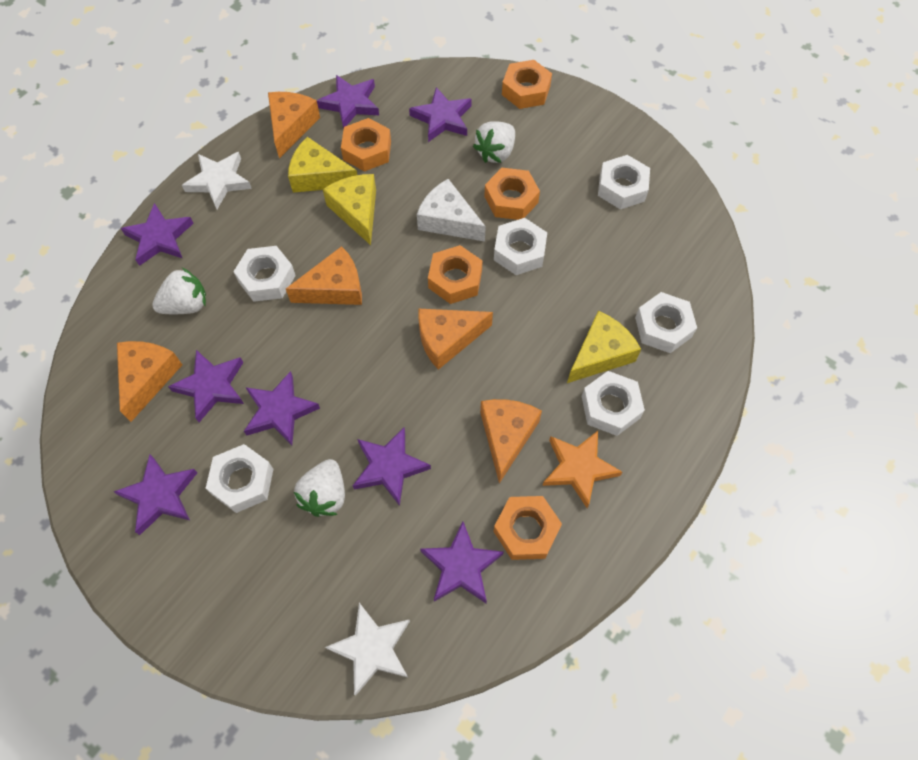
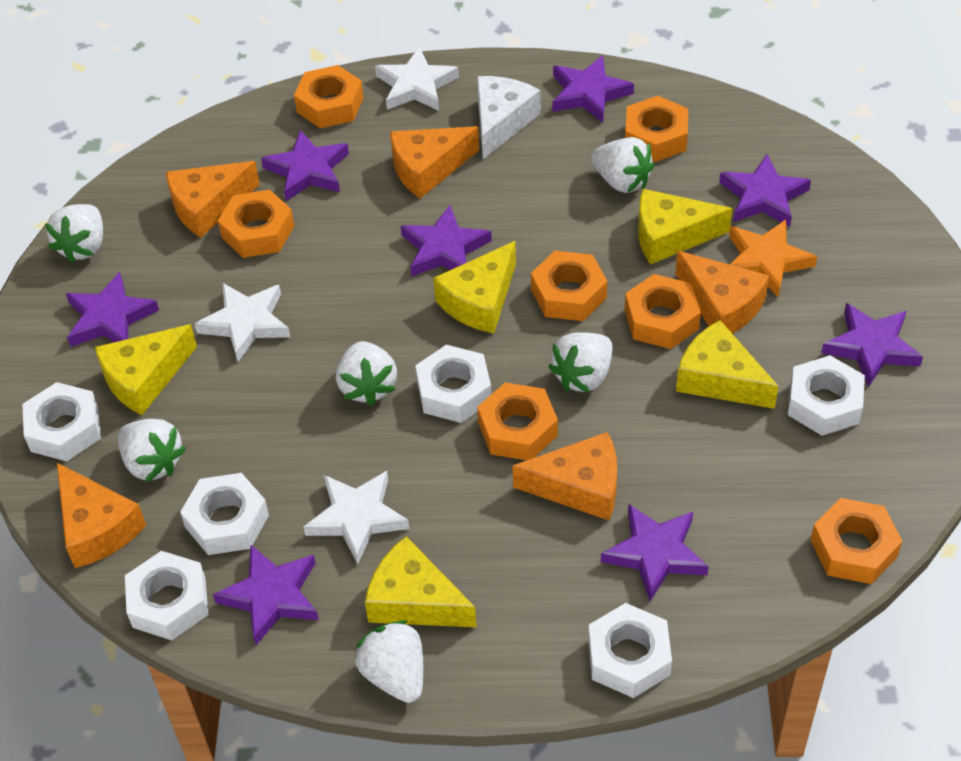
orange nut: [341,118,391,172] [428,245,483,304] [484,168,540,220] [493,496,562,560] [502,60,552,109] = 5 -> [218,189,294,258] [294,65,364,128] [477,382,558,460] [531,251,607,321] [625,96,688,162] [625,274,701,349] [811,498,902,584] = 7
white star: [182,152,252,209] [325,603,410,695] = 2 -> [195,283,290,361] [304,471,409,564] [375,47,459,111] = 3
white strawberry: [152,267,206,314] [294,459,345,517] [473,121,515,163] = 3 -> [45,204,103,263] [118,419,186,482] [336,341,397,406] [355,620,423,703] [548,332,613,393] [591,137,654,193] = 6
yellow cheese: [288,137,357,193] [323,174,376,245] [567,311,641,383] = 3 -> [95,324,197,415] [365,536,477,627] [433,241,516,334] [638,189,732,265] [676,320,779,409] = 5

